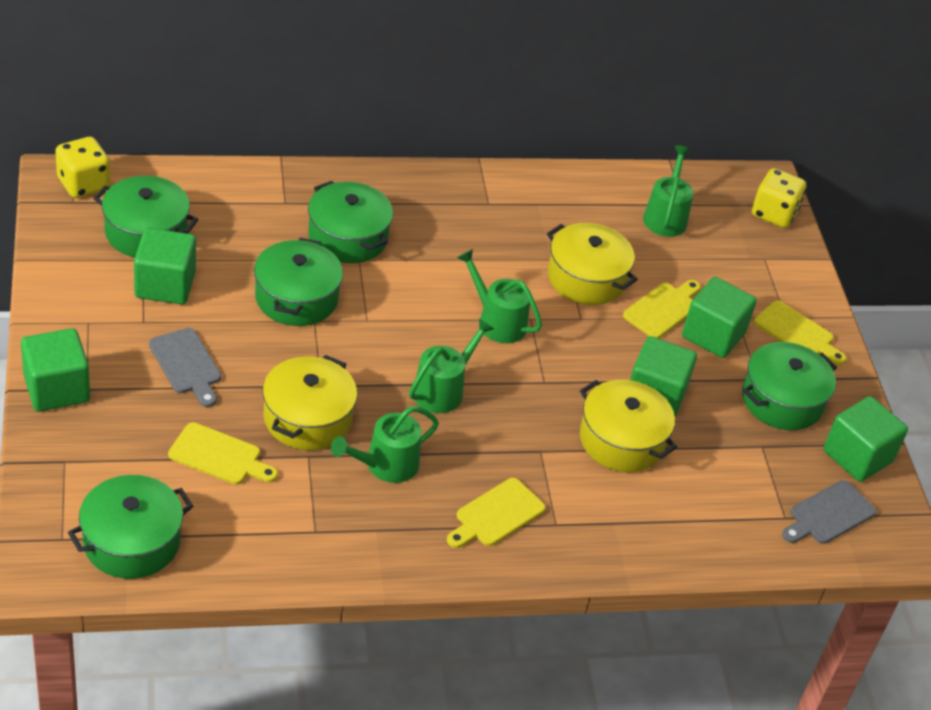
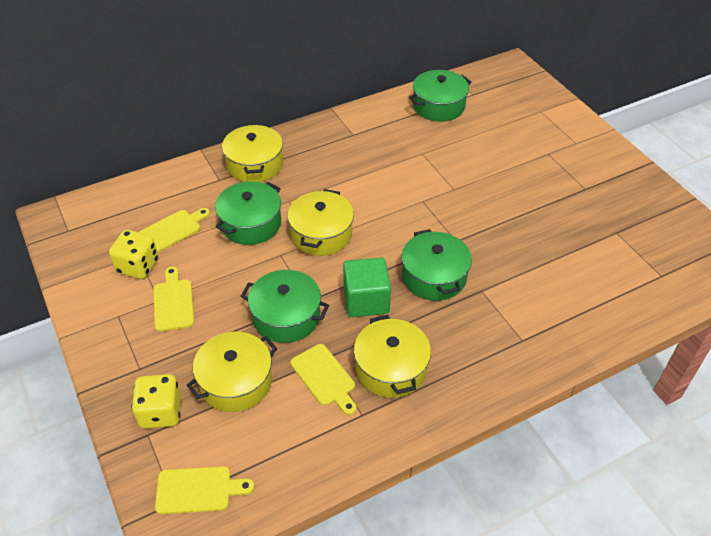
green cube: [21,328,90,412] [134,228,196,304] [630,336,697,417] [682,277,757,358] [823,396,908,482] = 5 -> [343,257,391,317] = 1
green pot: [68,475,193,579] [94,176,198,257] [254,238,343,326] [308,181,393,263] [742,342,837,430] = 5 -> [215,181,281,245] [241,270,329,343] [402,229,472,301] [409,70,472,122] = 4
green watering can: [331,406,439,483] [409,318,494,413] [457,249,542,343] [643,145,693,237] = 4 -> none = 0
grey cutting board: [149,328,221,407] [782,480,876,544] = 2 -> none = 0
yellow pot: [263,355,357,450] [547,223,638,305] [580,380,677,472] = 3 -> [187,332,277,412] [222,124,283,182] [287,189,354,256] [354,315,431,398] = 4

